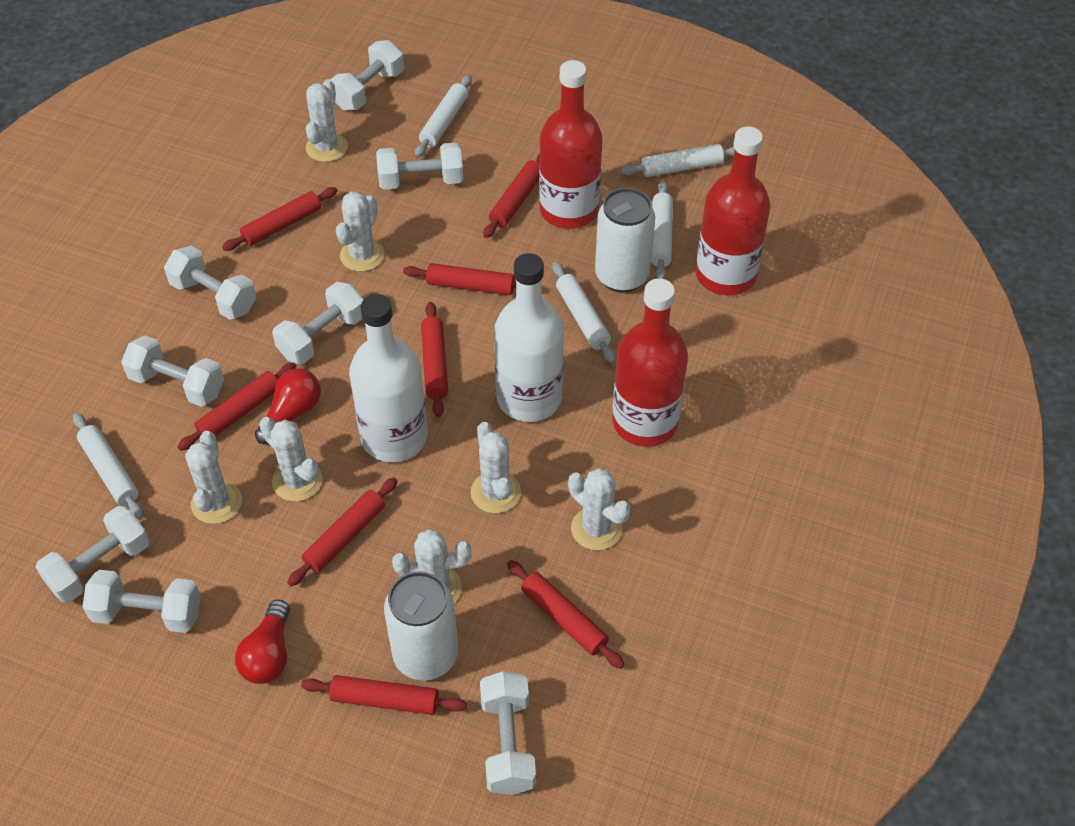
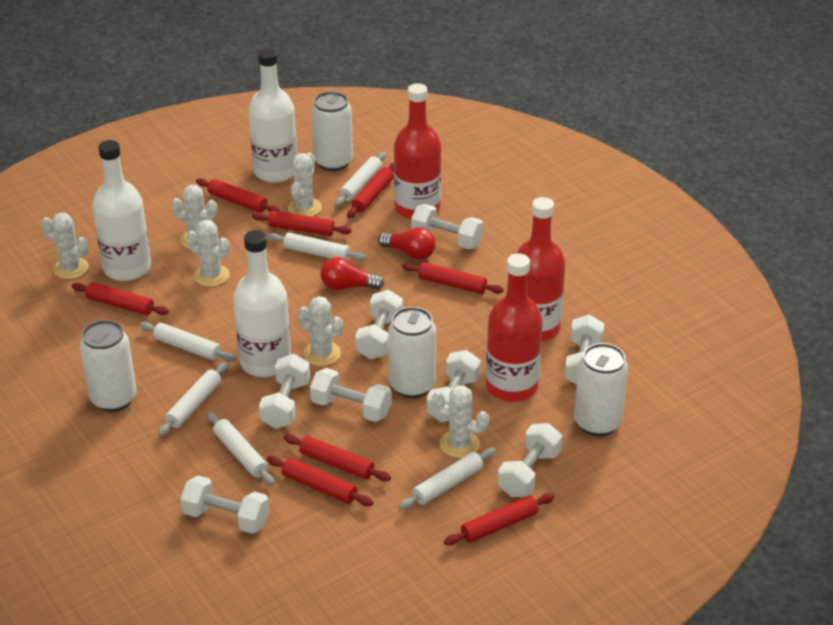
white bottle: [349,294,427,462] [494,253,564,422] = 2 -> [93,140,151,281] [233,230,291,377] [248,48,297,183] = 3
white cactus: [185,431,242,524] [259,417,322,502] [306,79,348,162] [336,191,385,272] [392,529,471,603] [471,422,521,513] [568,468,631,550] = 7 -> [42,213,89,279] [171,185,217,249] [187,220,229,287] [288,152,322,217] [298,296,343,366] [432,385,489,458] = 6
white can: [384,571,458,681] [595,188,655,293] = 2 -> [80,320,137,412] [311,91,353,171] [388,307,436,398] [574,343,628,436] = 4
white rolling pin: [73,413,143,519] [415,75,472,157] [552,262,615,363] [621,144,735,177] [651,180,673,279] = 5 -> [140,322,236,362] [158,362,228,437] [207,412,274,486] [268,232,366,261] [335,152,386,206] [399,448,496,510] = 6

